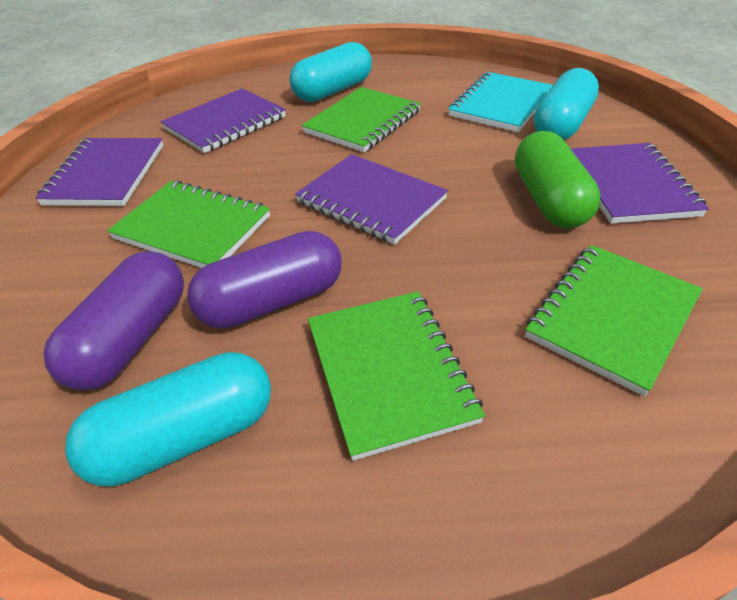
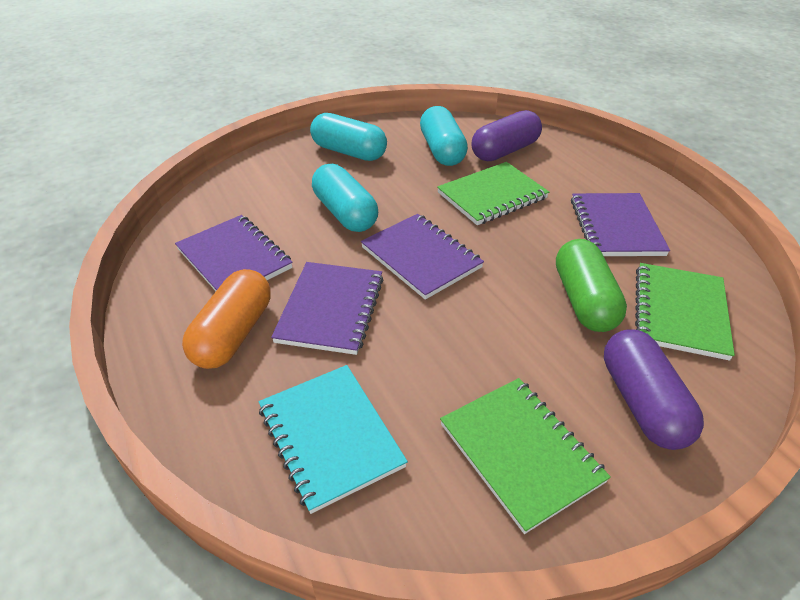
green notebook: [107,180,270,268] [302,87,421,152] [308,292,485,461] [525,245,703,396] = 4 -> [437,162,549,225] [440,378,611,534] [635,263,735,361] = 3
orange capsule: none = 0 -> [182,269,271,369] = 1

